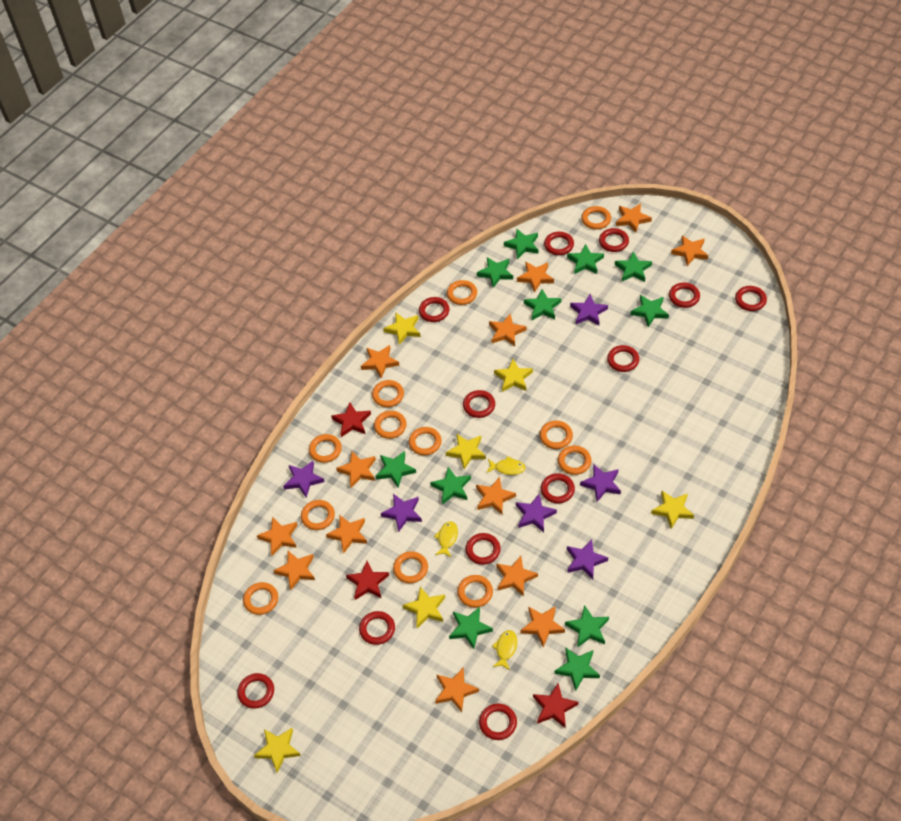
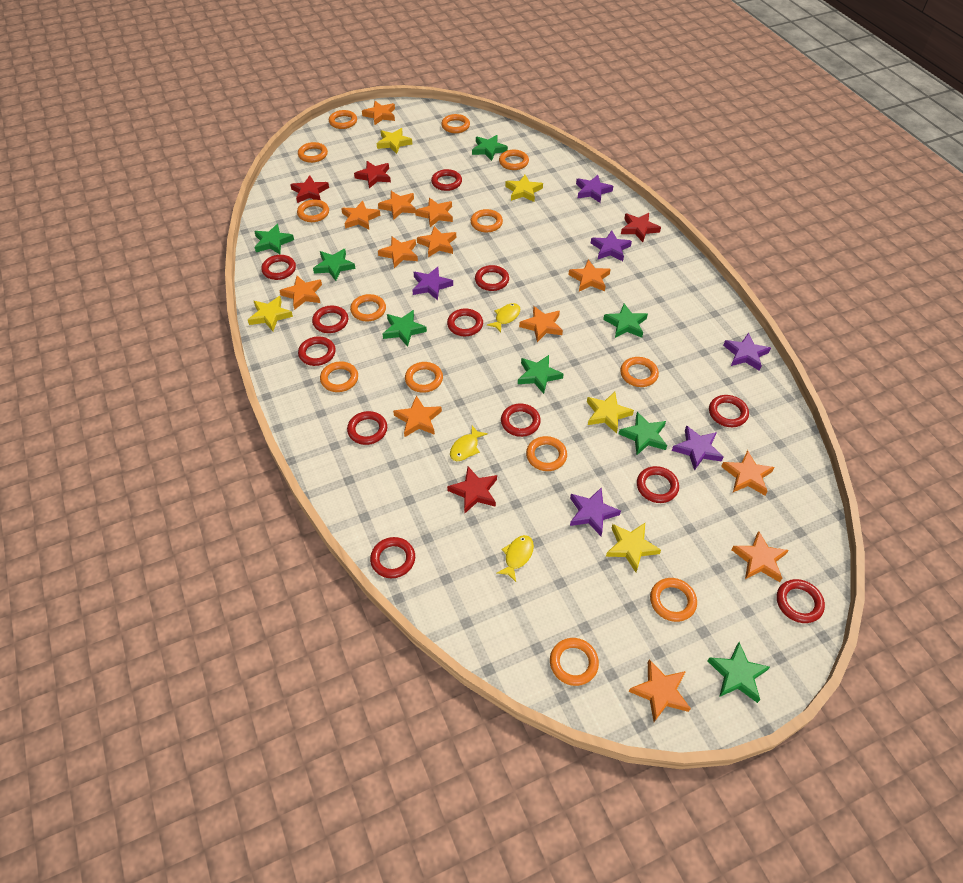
green star: [376,451,416,488] [430,467,471,505] [449,607,493,649] [477,257,513,288] [504,229,539,259] [524,289,561,320] [554,647,600,691] [565,605,609,647] [567,244,604,274] [615,251,652,282] [630,295,669,327] = 11 -> [254,224,294,254] [313,249,356,281] [382,310,427,347] [472,135,508,161] [518,355,564,394] [603,304,648,338] [619,412,667,455] [708,642,770,703] = 8
orange ring: [243,582,278,615] [301,500,335,530] [309,434,342,463] [372,380,404,407] [374,411,406,439] [393,551,428,583] [409,427,442,455] [447,280,477,305] [457,575,493,608] [540,421,573,449] [558,445,592,475] [582,206,611,229] = 12 -> [297,199,329,222] [298,142,328,163] [320,362,358,392] [329,110,357,129] [350,294,386,321] [405,362,443,393] [441,114,470,133] [471,209,503,232] [499,150,529,170] [526,436,567,471] [550,638,599,686] [620,357,659,387] [650,578,697,622] = 13
red star: [331,402,371,437] [346,561,389,600] [533,684,578,729] = 3 -> [290,175,329,203] [354,161,391,188] [447,467,497,514] [621,213,661,242] = 4
yellow star: [254,728,301,773] [383,312,421,345] [403,587,445,628] [446,433,486,469] [494,359,533,392] [651,491,694,529] = 6 -> [248,296,293,331] [377,128,412,154] [505,175,543,202] [587,392,634,434] [606,523,661,572] = 5

